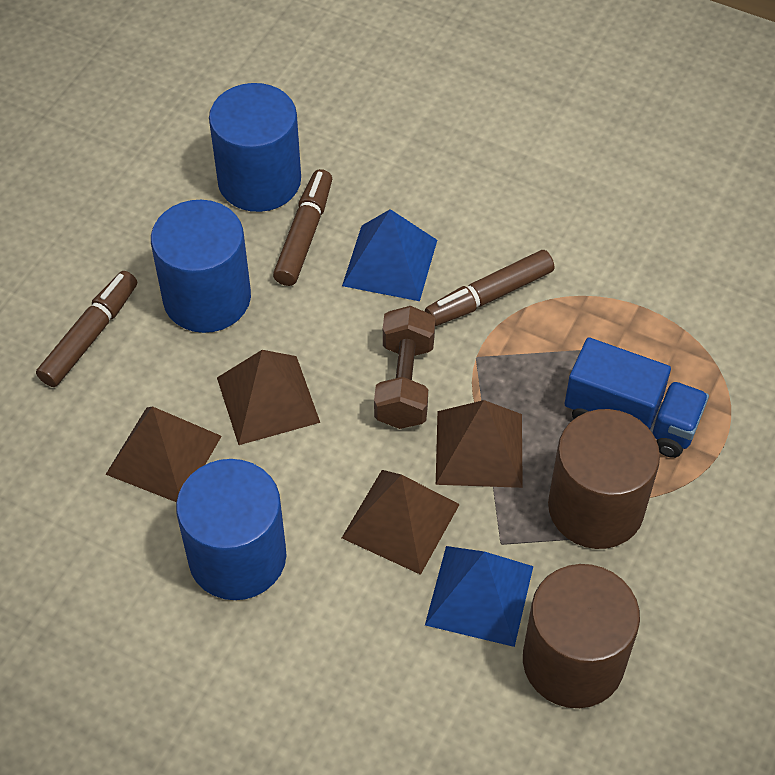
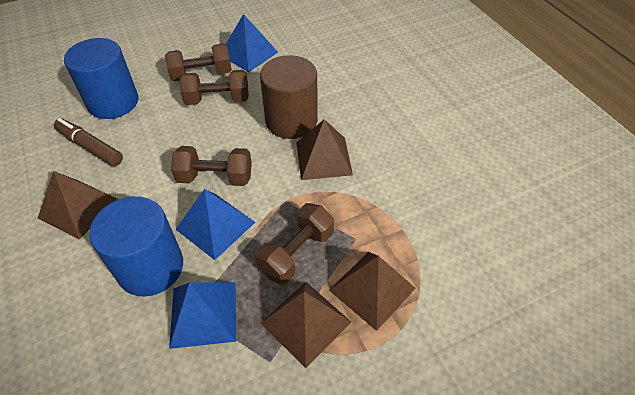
blue cylinder: [151,200,251,333] [176,459,287,600] [209,83,301,212] = 3 -> [64,38,138,119] [89,196,183,297] = 2
blue pyramid: [342,209,437,301] [425,546,533,647] = 2 -> [169,283,236,349] [175,189,255,260] [225,14,278,72] = 3
blue truck: [565,338,709,458] = 1 -> none = 0
brown cylinder: [523,564,640,708] [548,409,660,549] = 2 -> [260,55,318,139] = 1
brown dumbbell: [374,306,435,429] = 1 -> [165,43,232,81] [171,146,252,186] [180,70,249,105] [255,203,334,284] = 4
brown marker: [36,271,137,387] [273,169,332,286] [425,250,554,326] = 3 -> [54,118,123,166] = 1

